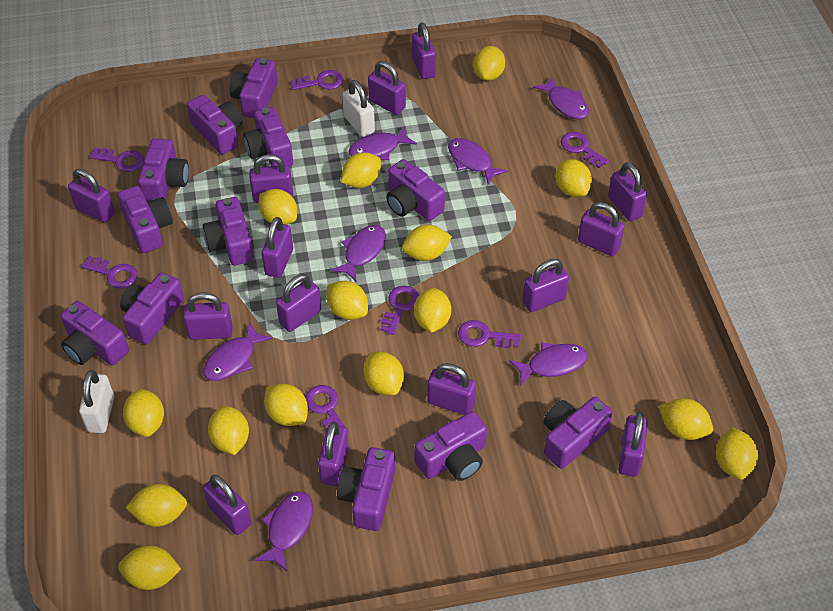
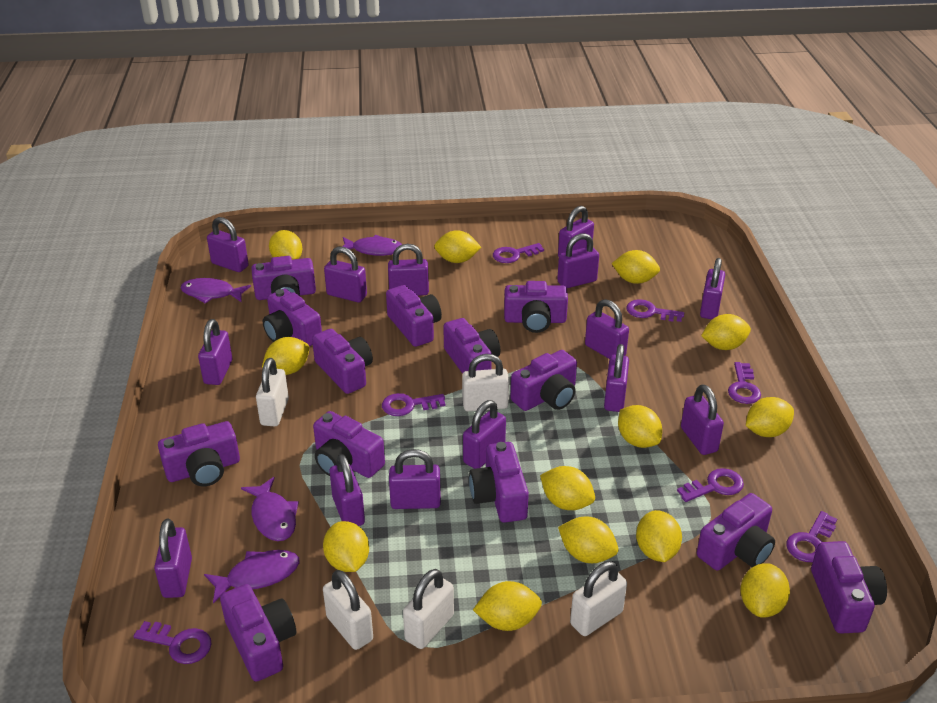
purple camera: [61,301,129,366] [118,186,173,253] [120,272,184,344] [138,138,189,202] [187,95,243,154] [203,197,254,265] [230,58,278,118] [244,107,293,167] [337,447,395,531] [386,159,445,221] [415,411,487,481] [543,397,613,469] = 12 -> [158,421,240,486] [220,584,296,682] [251,256,316,300] [263,288,322,347] [312,329,373,394] [313,411,385,478] [386,285,442,347] [443,318,500,374] [469,442,529,523] [504,281,568,333] [511,350,577,411] [697,493,775,571] [811,541,887,634] = 13
purple fish: [203,323,272,381] [254,491,313,571] [331,225,386,282] [348,126,417,160] [448,138,508,185] [509,343,588,386] [533,76,589,119] = 7 -> [181,278,251,303] [204,550,299,604] [241,477,299,541] [342,235,402,256] = 4
white padlock: [79,370,114,433] [342,80,375,137] = 2 -> [256,358,289,426] [323,570,373,650] [403,569,454,649] [462,354,509,411] [570,561,627,636] = 5
yellow lemon: [118,545,181,590] [123,388,164,437] [126,484,187,527] [208,406,249,455] [259,189,297,225] [264,384,308,426] [327,281,368,320] [341,152,381,188] [364,352,404,395] [402,225,452,261] [414,288,451,333] [473,46,505,81] [556,159,592,197] [659,398,713,440] [716,427,758,480] = 15 -> [262,337,309,375] [269,230,302,260] [323,521,369,572] [434,230,481,263] [473,581,542,631] [540,466,595,510] [558,517,619,563] [611,250,660,284] [618,405,662,448] [636,510,682,562] [701,314,751,350] [740,563,790,617] [746,397,794,437] = 13

